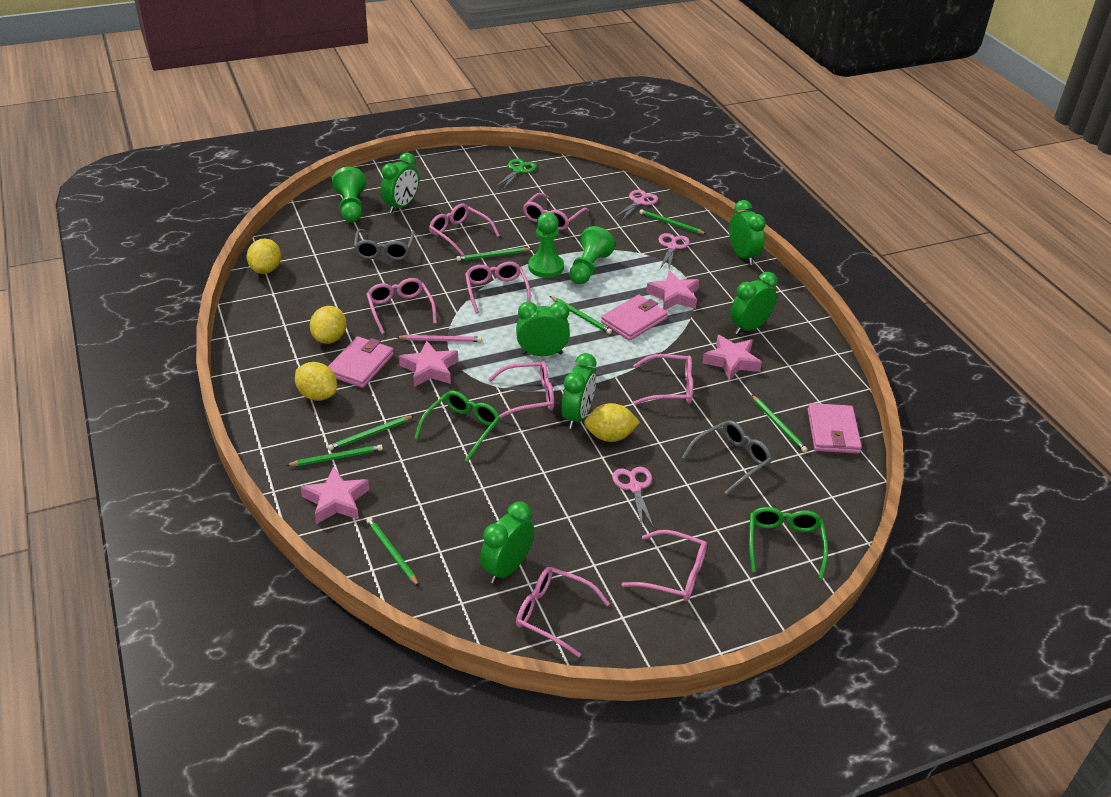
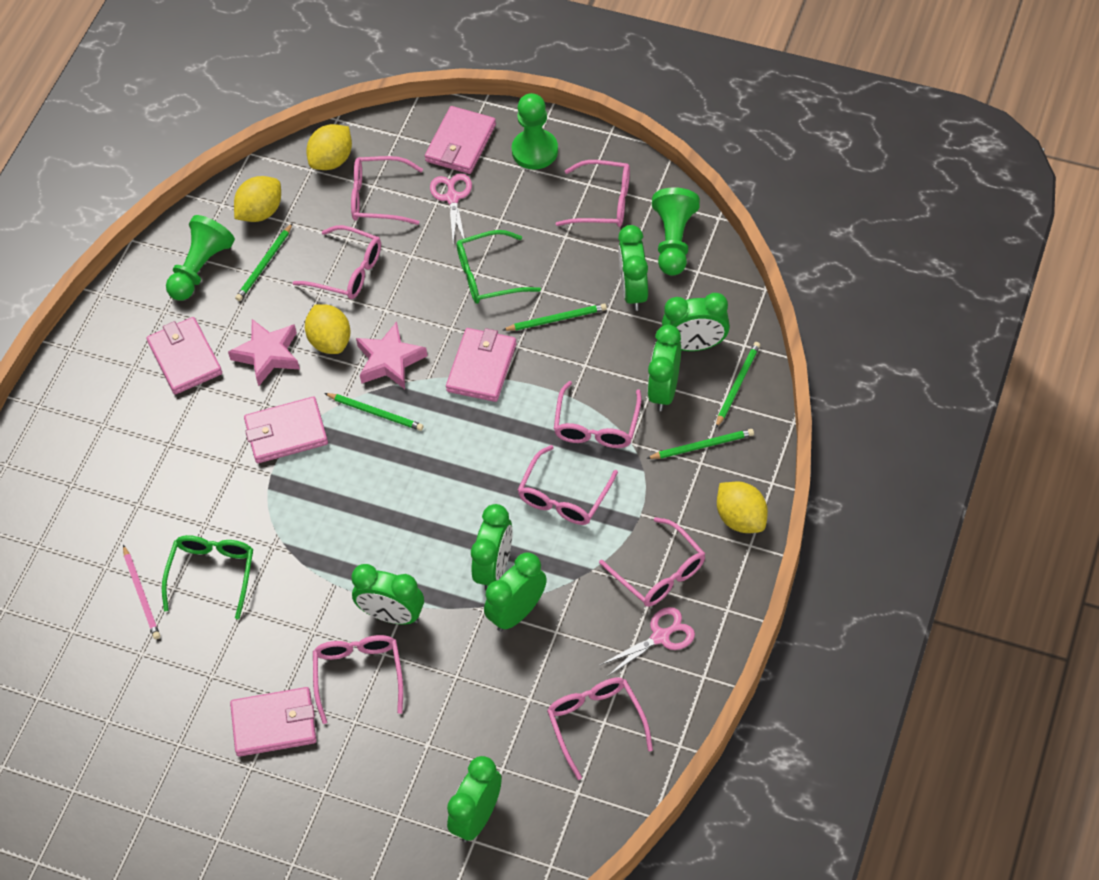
green clock: [381,152,419,213] [480,501,534,584] [516,302,570,356] [561,353,596,429] [729,200,766,265] [730,272,777,335] = 6 -> [351,564,424,625] [447,756,502,842] [471,504,513,591] [484,552,547,632] [618,225,648,311] [647,325,681,411] [662,293,730,351] = 7
green pencil: [286,445,383,466] [328,416,413,451] [366,517,419,586] [456,248,532,261] [550,296,612,334] [639,209,706,234] [752,395,808,453] = 7 -> [235,223,293,301] [324,393,424,431] [503,303,607,331] [646,429,754,459] [716,342,760,428] = 5
green scissors: [496,159,536,190] = 1 -> none = 0
grey glasses: [354,229,415,260] [682,420,772,494] = 2 -> none = 0
pink scissors: [612,467,654,528] [614,189,658,221] [659,233,690,269] = 3 -> [430,173,472,245] [599,607,695,677] = 2
pink star: [301,466,369,524] [399,340,458,387] [646,270,699,310] [702,335,762,381] = 4 -> [228,319,300,386] [356,322,428,389] = 2
pink wallet: [328,336,394,388] [601,295,668,341] [807,403,862,454] = 3 -> [147,317,222,395] [230,687,316,757] [244,397,328,463] [425,106,496,174] [446,328,517,402] = 5

